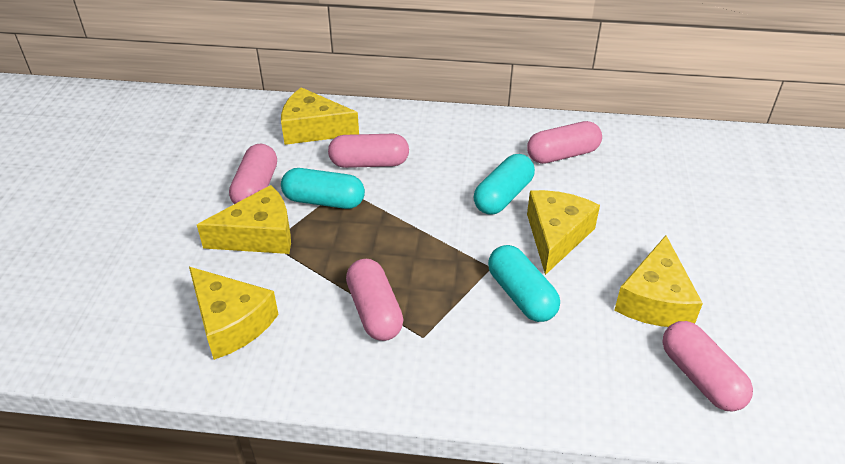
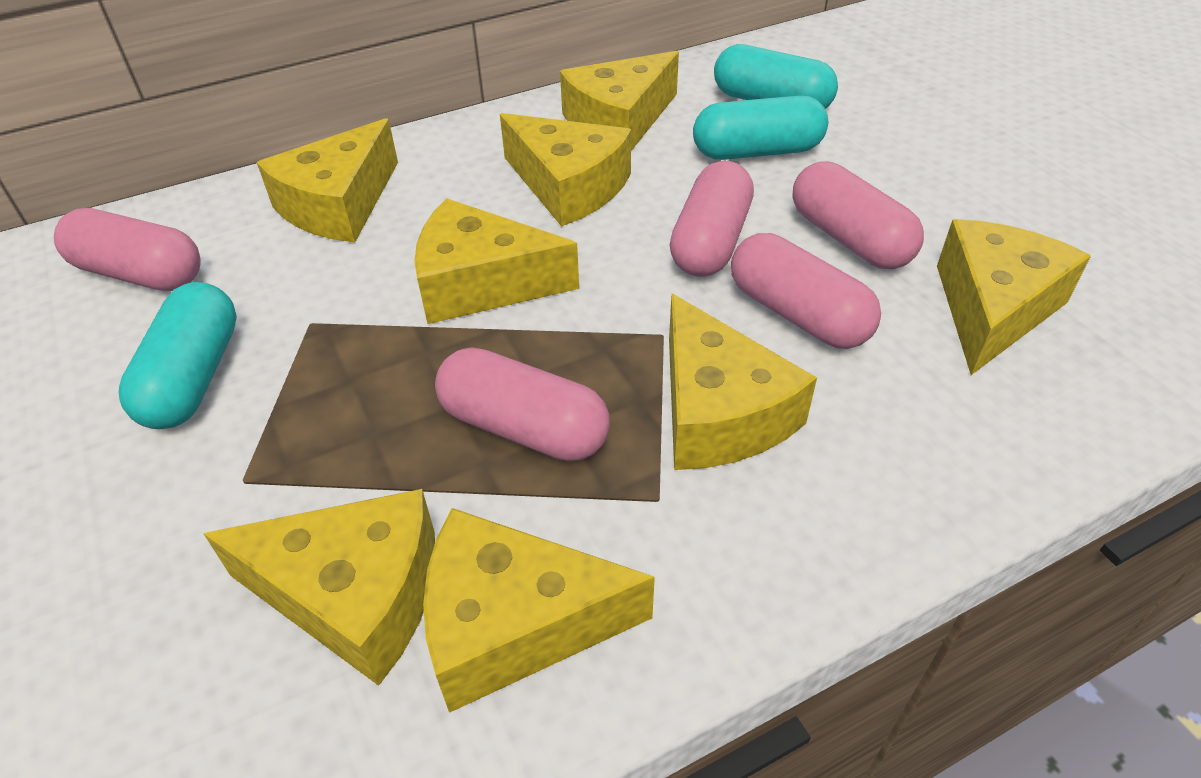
yellow cheese: [189,267,279,360] [197,185,291,254] [281,87,359,145] [527,190,600,275] [614,235,703,327] = 5 -> [203,489,435,686] [257,118,398,242] [415,198,579,324] [423,508,655,713] [500,113,631,227] [560,51,679,151] [669,294,817,470] [937,219,1091,375] = 8

